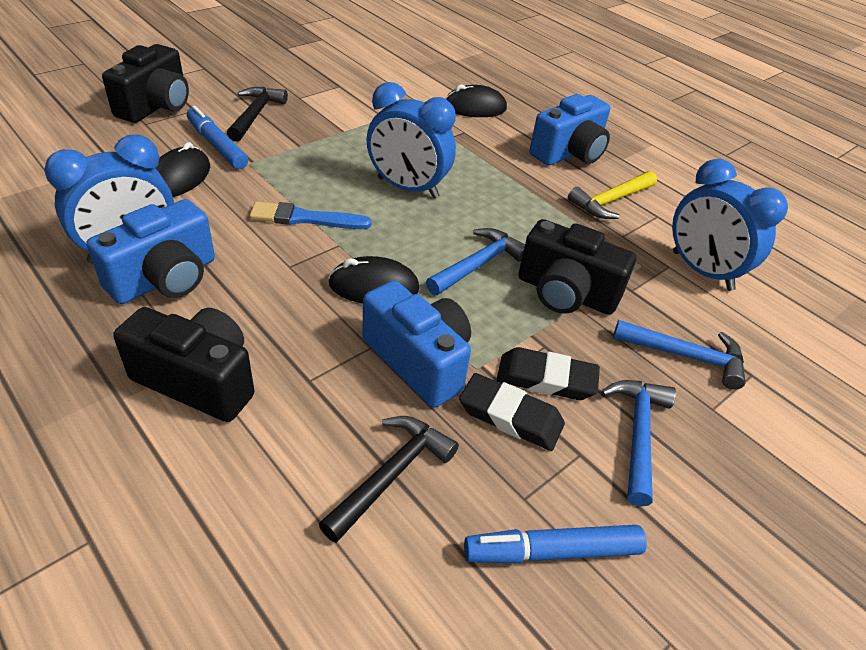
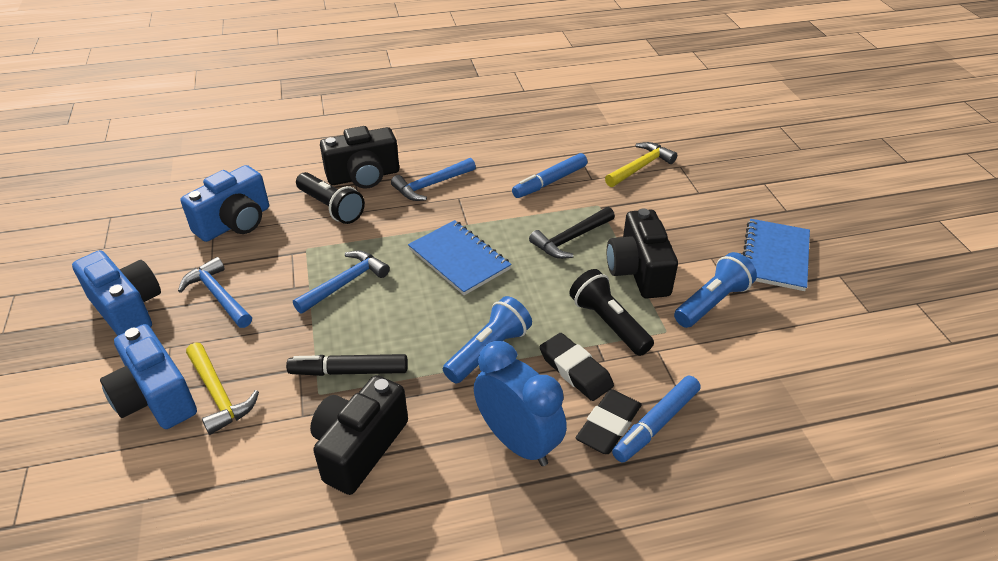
black flashlight: none = 0 -> [296,172,365,224] [569,269,654,356] = 2
black hammer: [227,87,288,142] [319,416,459,543] = 2 -> [529,207,615,259] = 1
black marker: none = 0 -> [286,354,408,376] = 1
black mouse: [156,142,210,197] [328,256,420,303] [445,84,507,117] = 3 -> none = 0
blue brush: [249,201,372,229] = 1 -> none = 0
blue clock: [44,135,174,264] [367,82,456,198] [672,159,788,291] = 3 -> [474,341,567,466] = 1
blue flashlight: none = 0 -> [443,296,532,383] [674,252,757,328] = 2
blue notebook: none = 0 -> [408,220,512,295] [743,219,810,291] = 2
yellow hammer: [568,171,657,219] = 1 -> [186,343,259,435] [605,142,677,187] = 2

